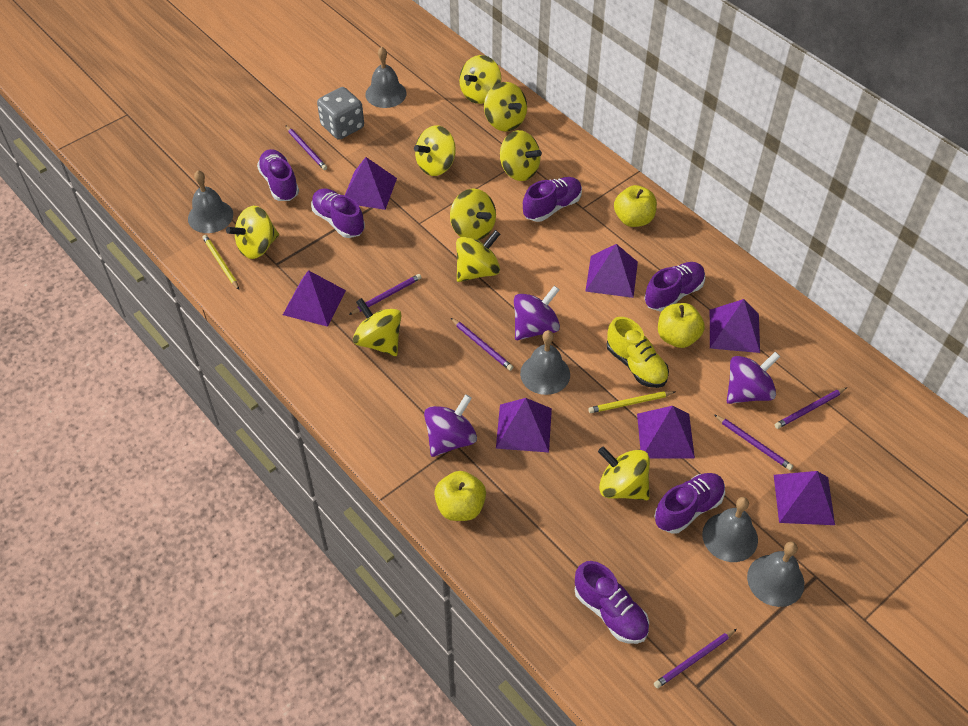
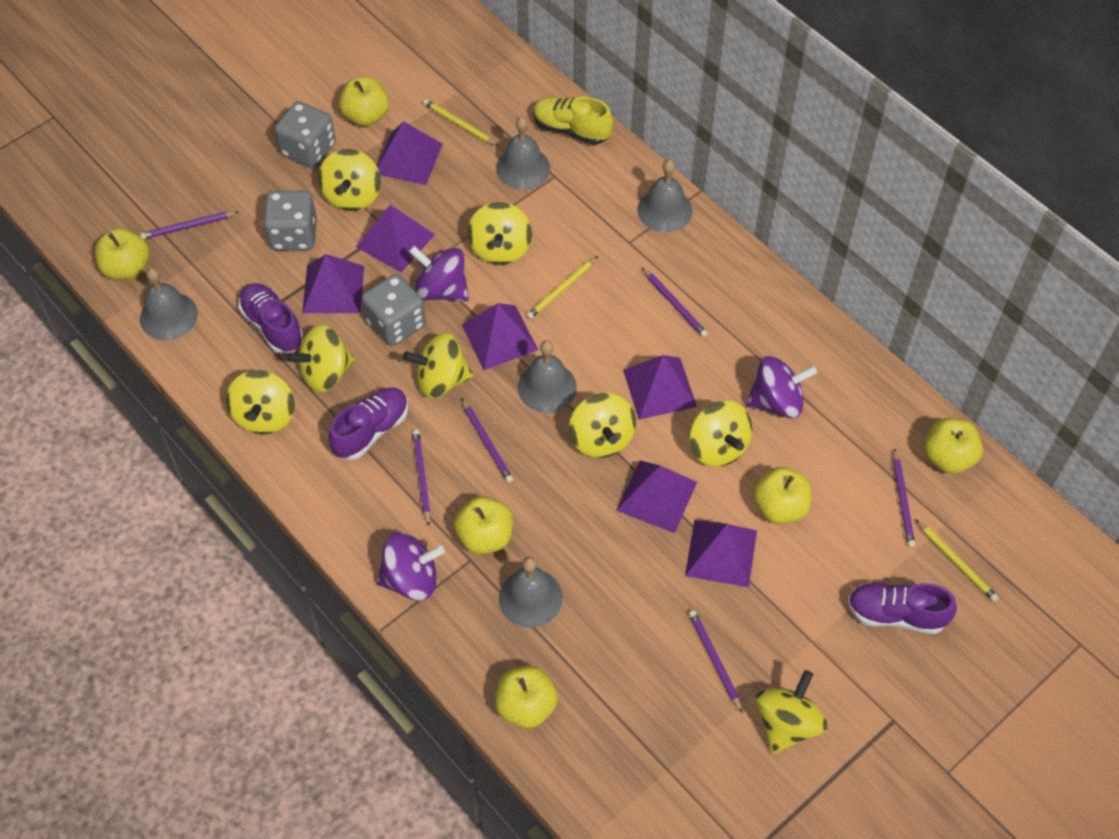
grey dice: [317,87,364,140] = 1 -> [263,191,317,250] [275,101,336,168] [362,274,426,346] = 3
purple shoe: [257,149,299,201] [311,188,365,238] [523,177,582,222] [575,561,649,644] [644,262,705,311] [654,473,725,533] = 6 -> [238,283,303,354] [329,388,408,460] [848,582,957,634] = 3
yellow apple: [434,471,486,521] [614,185,657,227] [658,303,705,348] = 3 -> [95,228,150,280] [339,77,389,126] [454,496,513,554] [495,666,558,729] [753,467,812,524] [924,418,983,474] = 6
yellow pencil: [202,235,239,290] [588,391,675,413] = 2 -> [423,99,498,146] [526,256,598,319] [915,519,999,602] = 3
yellow spinning top: [226,206,279,259] [353,298,401,356] [414,125,456,176] [450,189,496,241] [456,230,500,282] [459,55,501,104] [484,82,527,131] [500,130,542,181] [598,446,650,500] = 9 -> [226,370,295,434] [286,324,355,392] [318,149,381,211] [403,333,473,398] [467,202,532,265] [569,393,636,458] [689,401,752,467] [755,670,827,754] = 8

